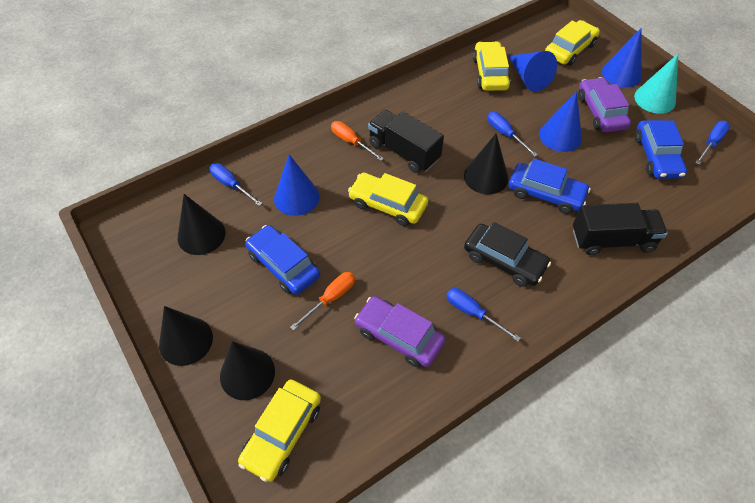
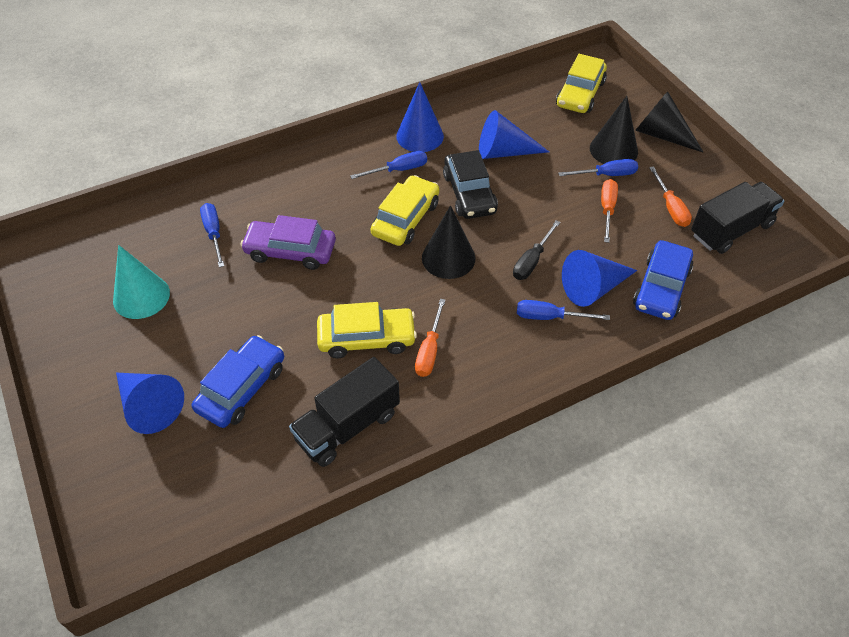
black cone: [159,306,213,366] [178,194,225,255] [220,341,275,400] [464,133,508,194] = 4 -> [422,205,475,279] [590,96,638,164] [635,91,704,153] = 3
black screwdriver: none = 0 -> [513,220,560,280] = 1
blue car: [245,225,320,295] [509,159,591,214] [635,120,687,179] = 3 -> [192,335,284,428] [633,240,693,320] = 2
orange screwdriver: [290,272,355,330] [331,121,384,161] = 2 -> [415,299,445,377] [601,179,618,243] [649,166,692,227] = 3
purple car: [354,296,446,367] [578,77,631,132] = 2 -> [240,215,336,270] = 1
yellow car: [238,379,321,482] [348,173,428,226] [473,41,511,91] [545,20,600,66] = 4 -> [317,302,417,358] [371,175,439,246] [556,54,607,113] = 3

